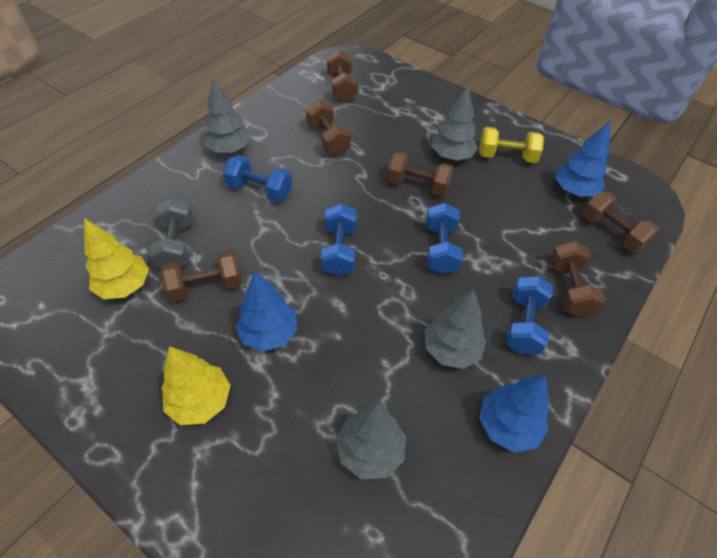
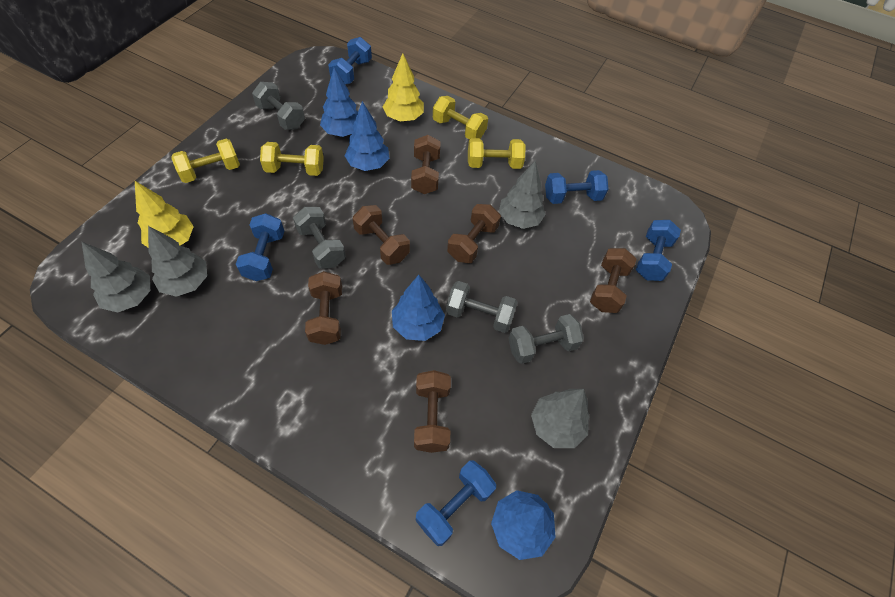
blue dumbbell: [223,155,292,202] [321,204,357,276] [426,203,463,274] [506,276,553,355] = 4 -> [236,213,284,281] [328,37,372,85] [416,461,496,546] [545,170,608,204] [636,220,681,281] = 5
blue tree: [236,271,297,352] [479,375,549,452] [555,121,610,197] = 3 -> [320,67,358,137] [345,101,390,171] [392,275,445,341] [491,490,556,560] = 4
grey dumbbell: [149,198,193,268] = 1 -> [252,82,305,130] [293,207,346,269] [446,281,518,333] [508,314,584,364] = 4
yellow dumbbell: [479,127,544,163] = 1 -> [172,138,240,183] [260,142,324,176] [433,96,488,139] [468,138,525,169] = 4

